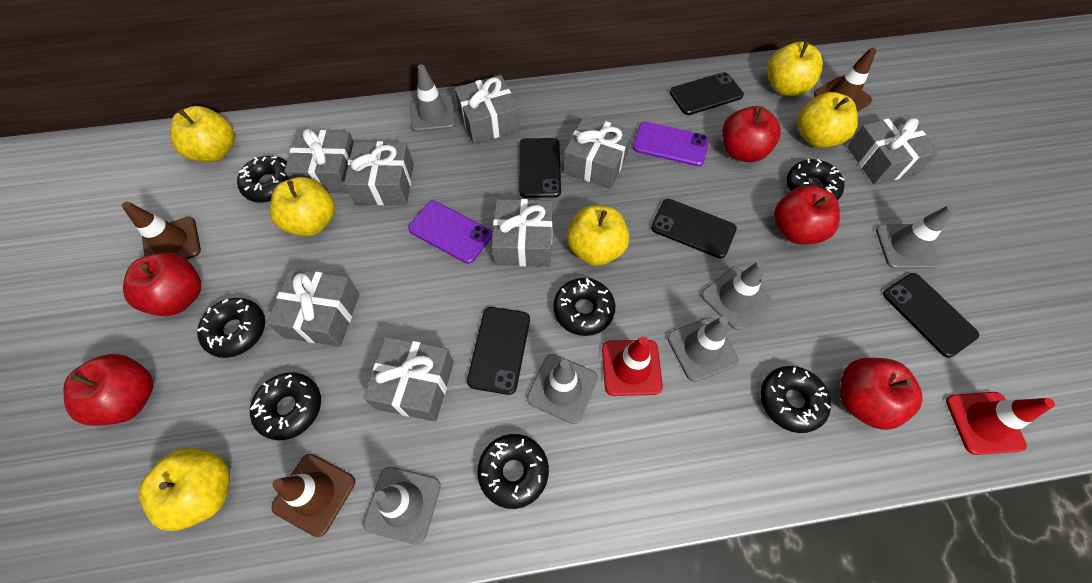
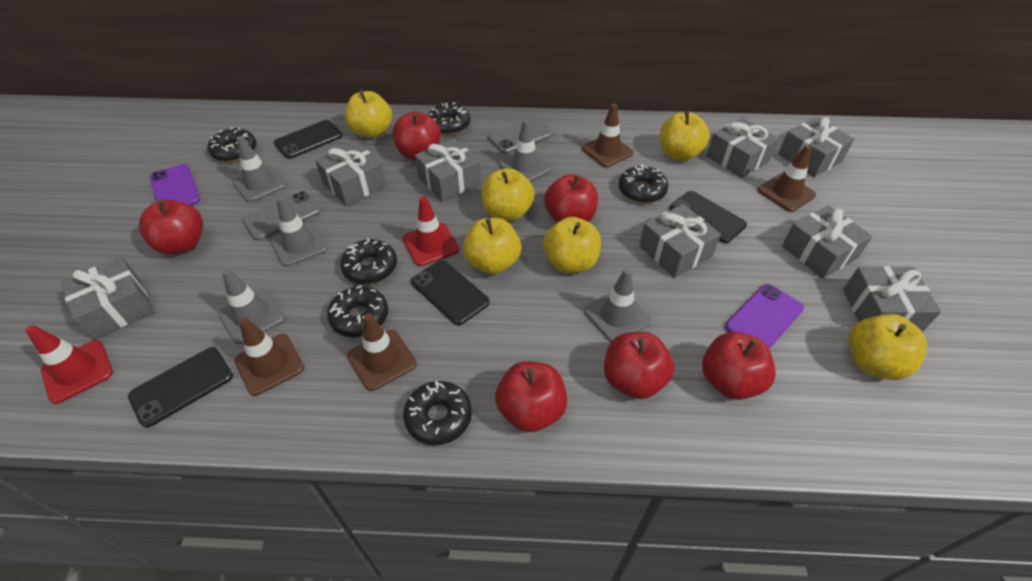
black donut: [197,298,265,358] [237,156,289,203] [250,373,321,440] [477,434,549,509] [553,278,615,336] [760,366,831,433] [787,159,845,200] = 7 -> [208,127,257,162] [327,285,388,337] [340,238,397,284] [403,381,472,445] [428,102,470,135] [619,164,668,203] = 6
black phone: [467,307,530,395] [519,138,561,198] [651,199,737,258] [670,72,744,115] [883,273,979,358] = 5 -> [128,347,233,428] [274,120,343,159] [411,260,490,325] [670,191,747,243] = 4
brown traffic cone: [122,202,201,259] [272,454,355,537] [814,48,876,112] = 3 -> [235,318,304,396] [347,313,417,391] [582,103,634,167] [758,145,816,212] = 4
grey phone: none = 0 -> [242,191,321,241] [488,117,553,154] = 2
grey traffic cone: [363,467,441,545] [410,64,456,132] [527,354,598,424] [667,316,739,382] [701,261,772,330] [876,205,955,269] = 6 -> [218,269,285,344] [233,136,287,202] [270,196,328,267] [499,119,552,181] [584,268,652,342] = 5
red apple: [64,354,153,426] [123,253,201,316] [722,106,781,162] [774,185,840,244] [840,358,923,430] = 5 -> [139,200,203,255] [392,111,441,160] [495,361,567,432] [544,174,598,223] [604,332,674,399] [702,332,776,400] = 6

